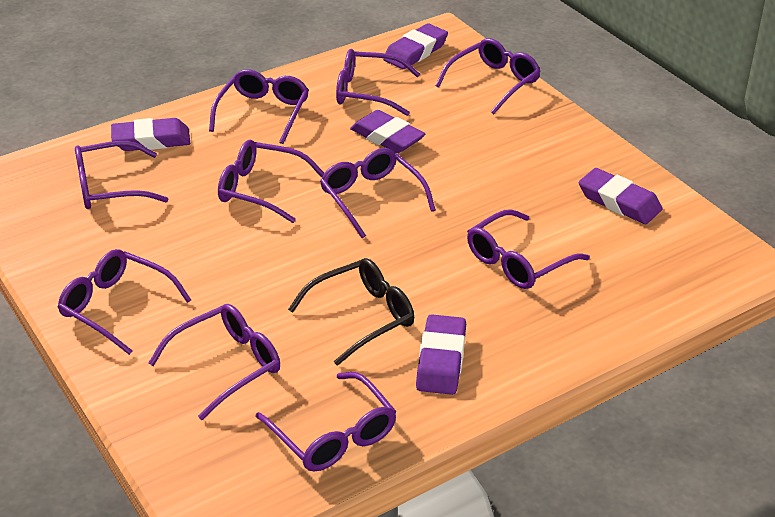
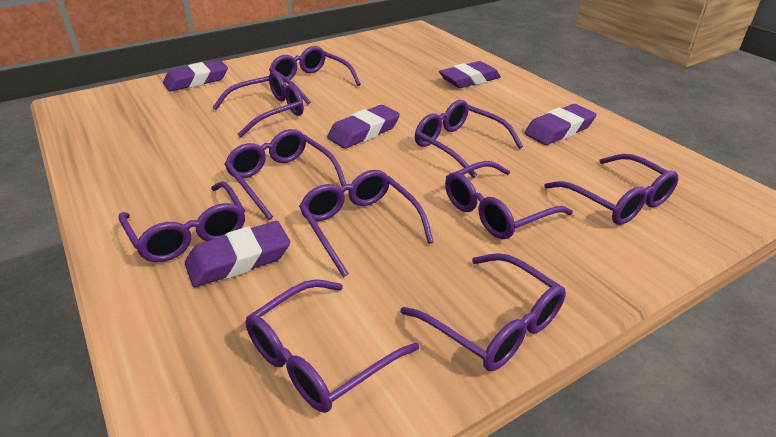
black glasses: [288,258,414,366] = 1 -> none = 0

